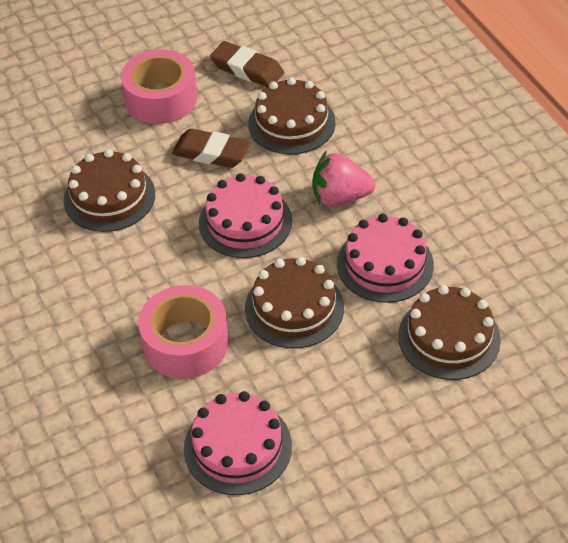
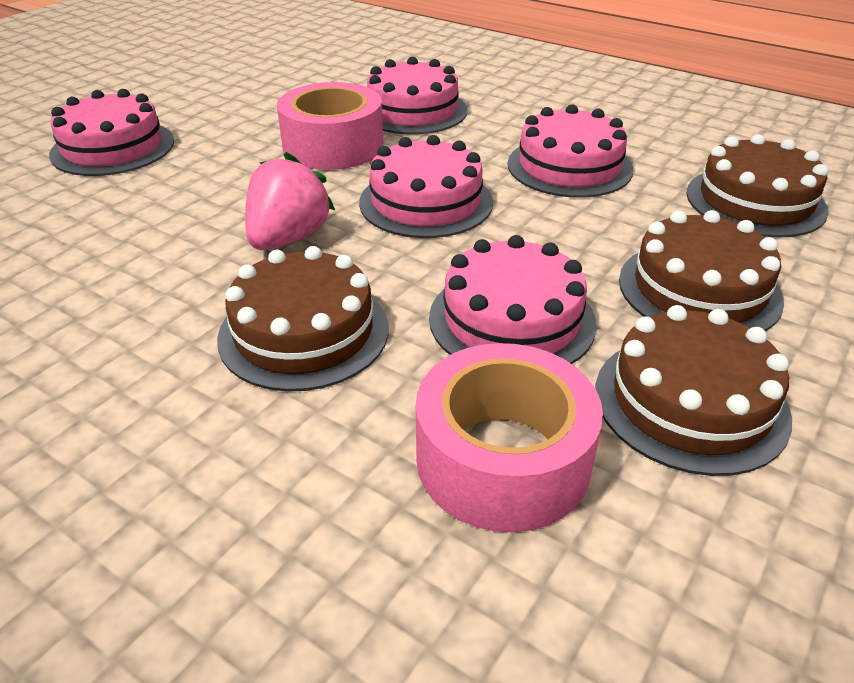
brown eraser: [172,128,251,168] [210,41,284,87] = 2 -> none = 0
pink cake: [184,391,292,495] [199,173,292,258] [337,214,434,303] = 3 -> [49,89,174,176] [359,135,493,238] [367,57,467,134] [429,235,597,364] [508,104,633,198] = 5

